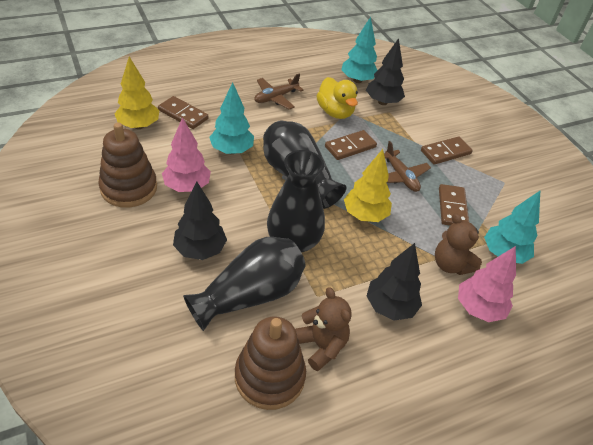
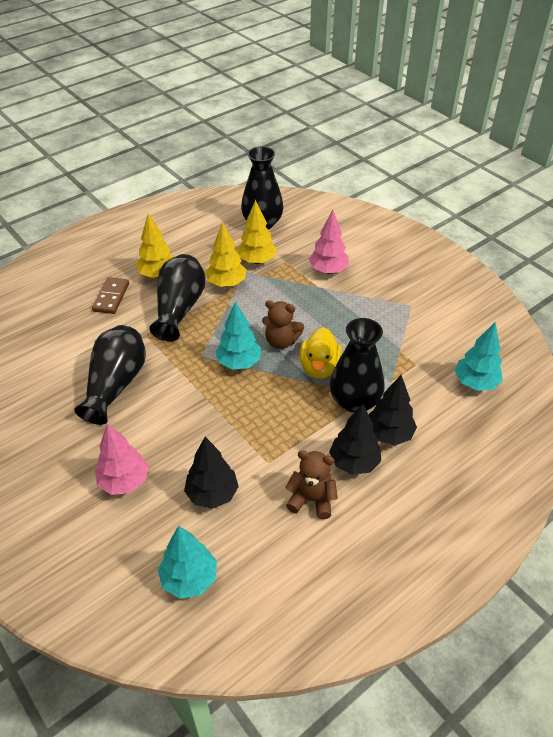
black vase: [183,237,305,331] [263,121,347,209] [267,150,325,253] = 3 -> [74,325,146,425] [149,254,206,341] [241,146,284,229] [330,318,384,413] = 4
brown domino: [158,96,208,129] [325,130,377,160] [421,136,473,165] [439,184,469,225] = 4 -> [92,277,129,314] = 1
brown plane: [254,73,303,109] [384,141,431,192] = 2 -> none = 0
brown stacking toy: [98,122,157,208] [235,316,306,410] = 2 -> none = 0
yellow tree: [115,57,159,129] [344,149,392,222] = 2 -> [136,214,173,278] [205,222,247,287] [237,200,277,264] = 3

